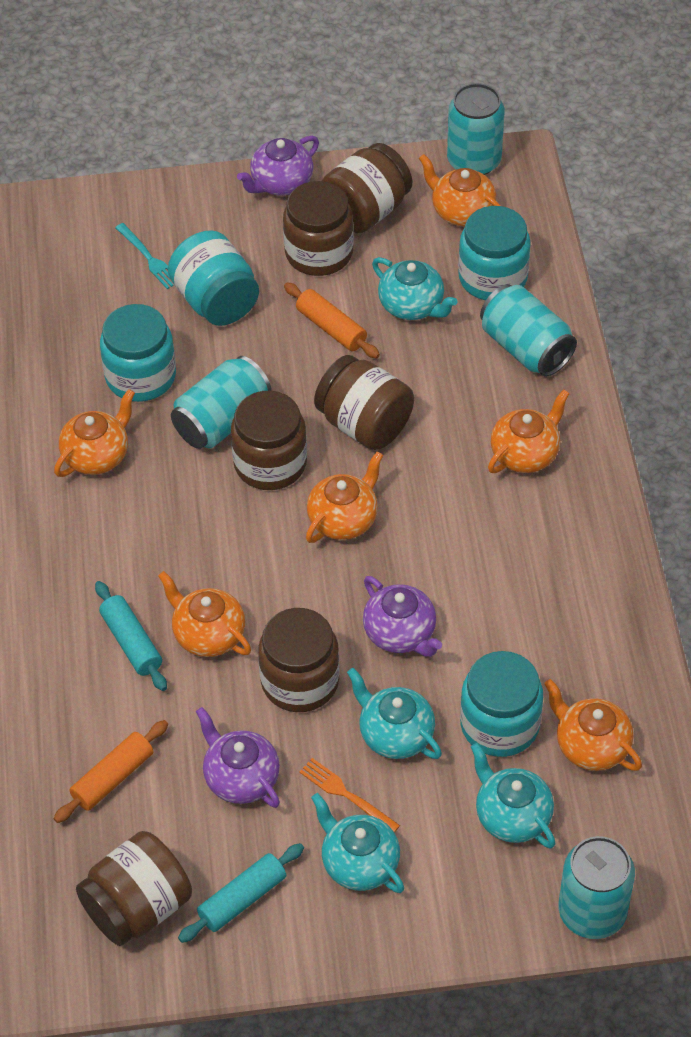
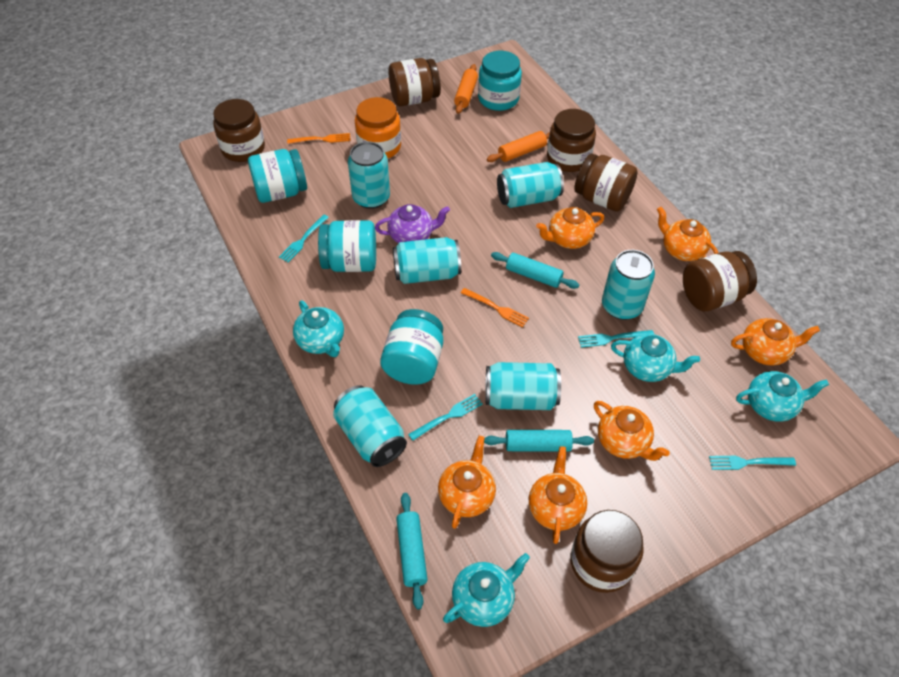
orange fork: [299,758,400,833] = 1 -> [287,133,351,144] [461,288,529,327] = 2
orange jar: none = 0 -> [355,97,401,158] = 1
purple teapot: [196,707,280,808] [237,136,319,196] [363,576,442,657] = 3 -> [375,204,450,243] = 1
turquoise can: [171,356,272,449] [447,83,505,175] [480,284,577,376] [559,836,635,939] = 4 -> [333,385,407,467] [348,142,390,209] [393,237,461,284] [485,362,561,410] [497,162,564,208] [602,250,655,320] = 6
turquoise fork: [115,223,173,289] = 1 -> [279,215,329,263] [408,394,483,441] [578,330,654,348] [709,456,796,470] = 4
turquoise rolling pin: [95,581,167,691] [178,843,304,943] = 2 -> [396,493,428,609] [484,430,594,452] [491,252,579,289] = 3

